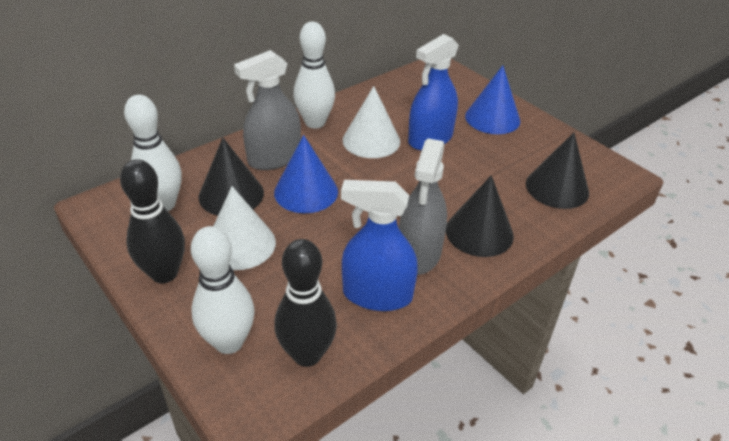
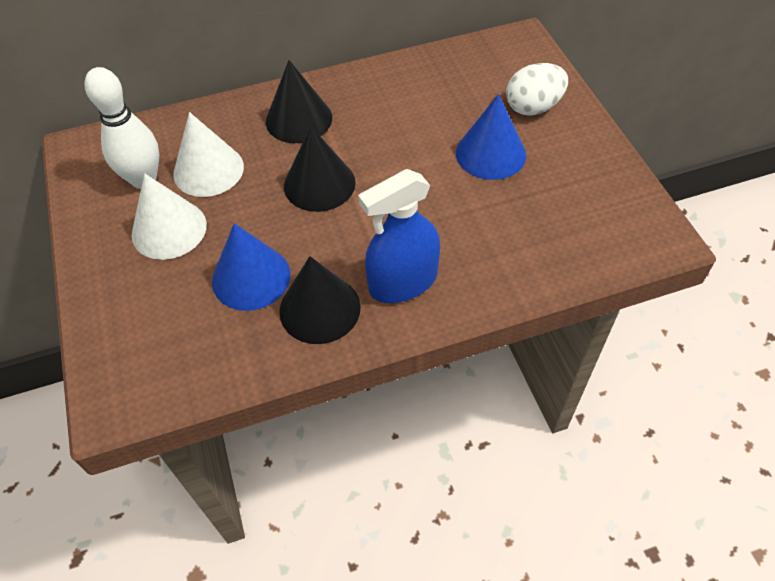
black bowling pin: [120,159,185,283] [274,239,337,367] = 2 -> none = 0
blue spray bottle: [341,180,418,311] [408,34,459,151] = 2 -> [358,169,440,303] = 1
grey spray bottle: [234,50,301,170] [399,138,447,275] = 2 -> none = 0
white bowling pin: [124,95,182,211] [191,226,255,354] [293,22,335,128] = 3 -> [84,67,159,189] = 1
white egg: none = 0 -> [506,63,568,116] = 1

